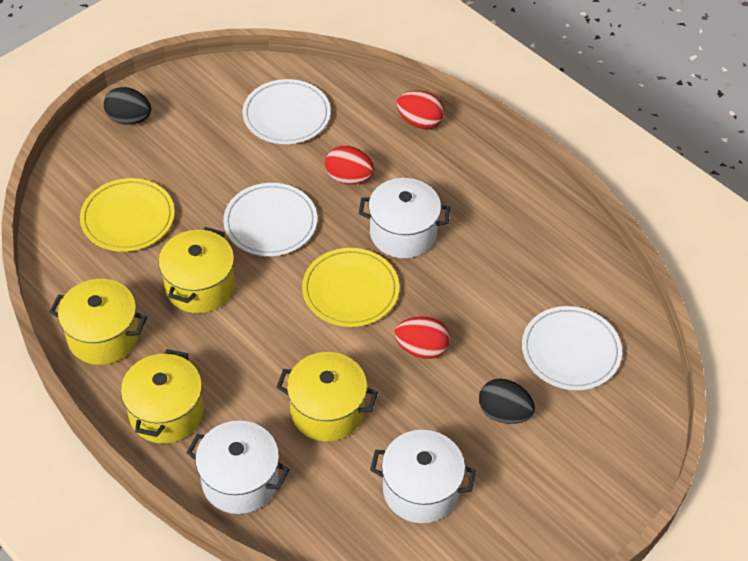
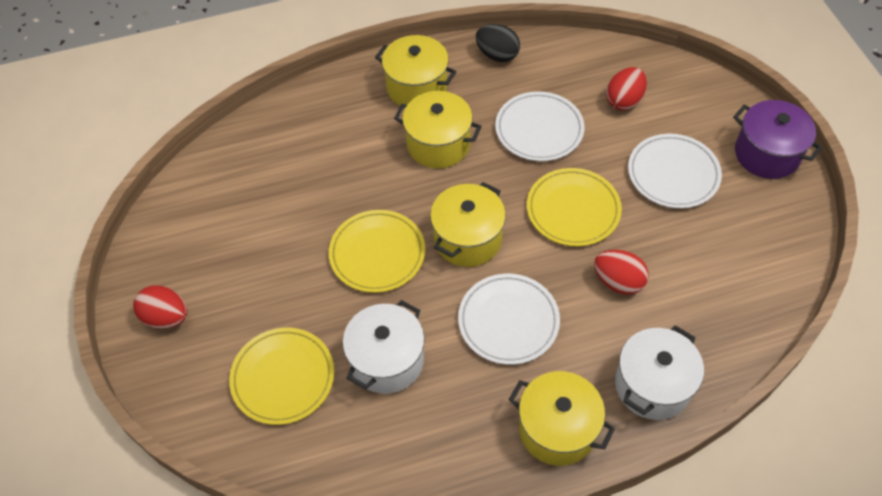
black egg: [104,87,151,125] [479,379,535,424] = 2 -> [476,24,520,62] = 1
purple pot: none = 0 -> [733,100,822,179] = 1
white pot: [186,421,290,514] [359,178,450,258] [370,430,476,523] = 3 -> [343,300,425,394] [615,325,704,420] = 2
yellow plate: [80,178,175,252] [302,248,399,327] = 2 -> [229,328,334,425] [329,210,425,293] [527,168,622,247] = 3

